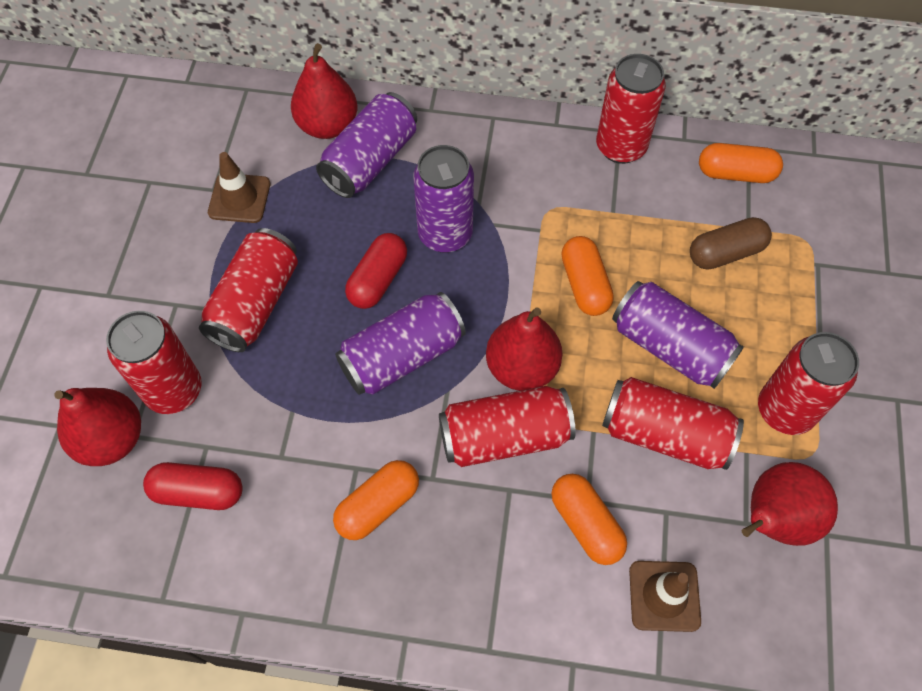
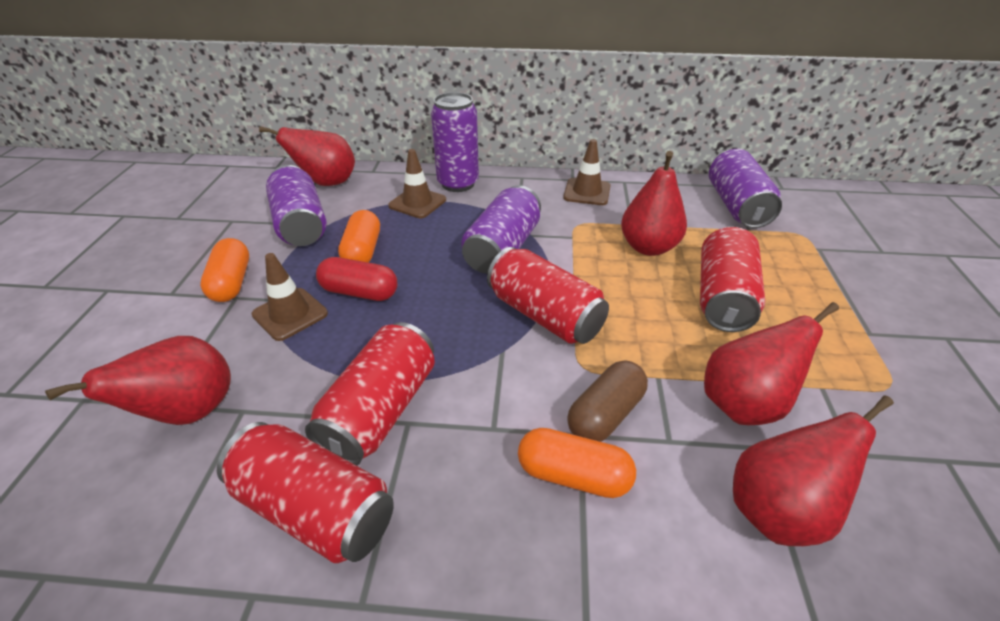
brown traffic cone: [208,152,270,223] [629,561,701,632] = 2 -> [252,253,328,341] [388,149,446,218] [563,139,611,205] = 3
orange capsule: [333,460,419,540] [551,474,627,565] [561,236,614,316] [699,143,783,183] = 4 -> [200,238,249,302] [338,210,380,263] [518,428,636,498] = 3
red can: [106,311,202,414] [199,228,298,352] [439,386,576,467] [596,54,666,164] [602,377,744,470] [758,332,859,435] = 6 -> [217,422,394,563] [305,322,435,466] [487,247,609,344] [700,227,765,332] = 4
red capsule: [143,462,243,510] [345,233,407,309] = 2 -> [316,257,397,301] = 1
red pear: [54,388,141,466] [291,43,357,139] [486,308,563,391] [742,462,838,546] = 4 -> [45,336,231,425] [259,126,355,186] [621,151,687,256] [704,302,839,425] [733,396,894,546] = 5

